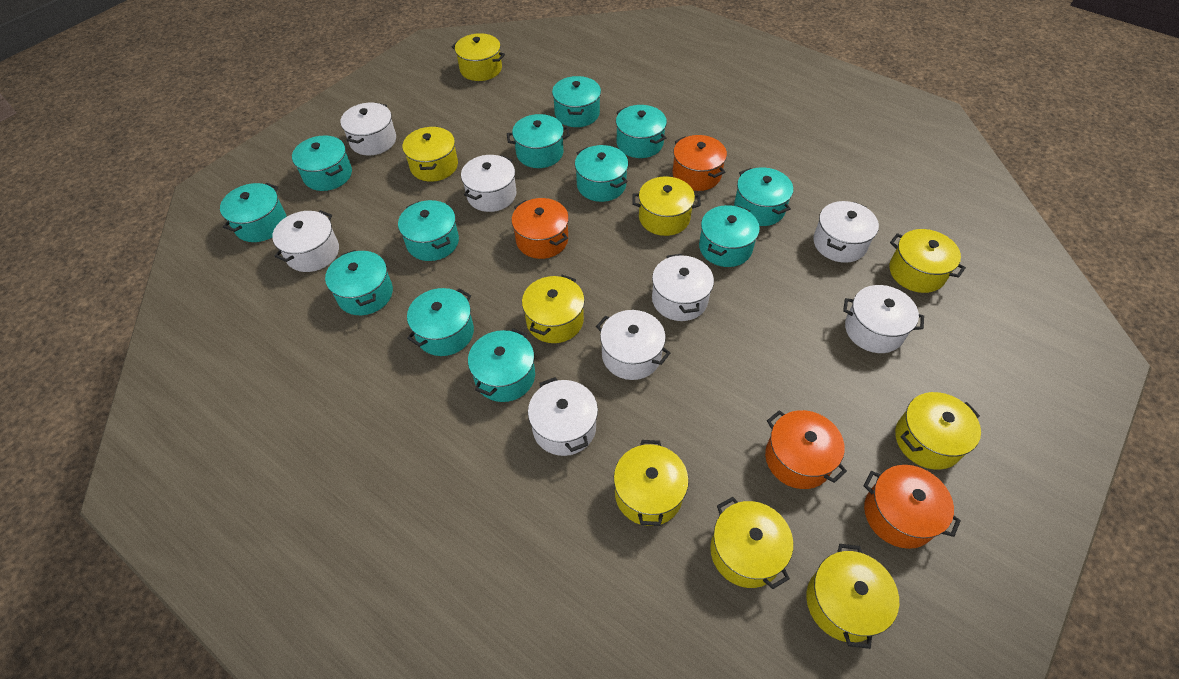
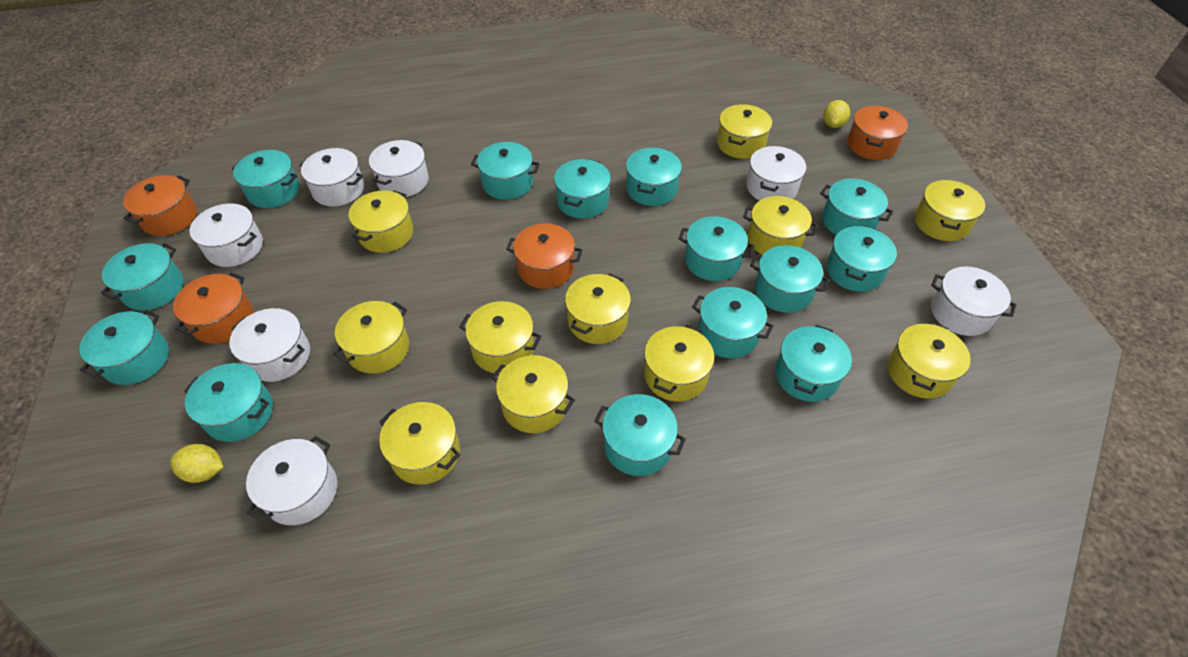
turquoise pot: [220,183,287,242] [292,135,352,191] [325,250,393,315] [398,200,459,261] [407,288,474,356] [468,328,535,402] [507,114,570,168] [552,76,601,127] [575,145,628,202] [616,105,667,158] [699,205,760,267] [734,167,793,226] = 12 -> [79,310,169,385] [101,243,183,311] [184,363,273,442] [232,150,300,208] [471,142,540,200] [554,159,611,219] [595,394,686,476] [626,147,682,206] [678,216,755,281] [692,287,774,358] [750,245,830,313] [775,325,852,402] [820,179,893,235] [826,226,897,292] = 14
white pot: [272,210,339,272] [340,103,396,155] [461,155,517,212] [528,377,598,456] [596,310,670,380] [652,254,714,321] [813,201,879,263] [843,285,924,353] = 8 -> [189,204,263,267] [229,308,310,382] [246,436,337,525] [300,148,364,206] [369,140,429,197] [746,146,806,201] [931,267,1016,336] = 7
yellow lemon: none = 0 -> [170,444,223,483] [823,100,850,128] = 2
yellow pot: [403,127,458,182] [452,33,505,81] [522,275,585,343] [614,440,689,526] [632,176,701,236] [710,497,793,589] [806,544,899,649] [889,229,966,293] [895,392,981,470] = 9 -> [333,301,409,374] [348,190,413,253] [379,402,460,485] [459,301,541,374] [491,355,575,433] [565,273,631,344] [644,325,715,402] [717,104,772,159] [743,196,818,255] [888,322,970,399] [915,180,985,241] = 11

